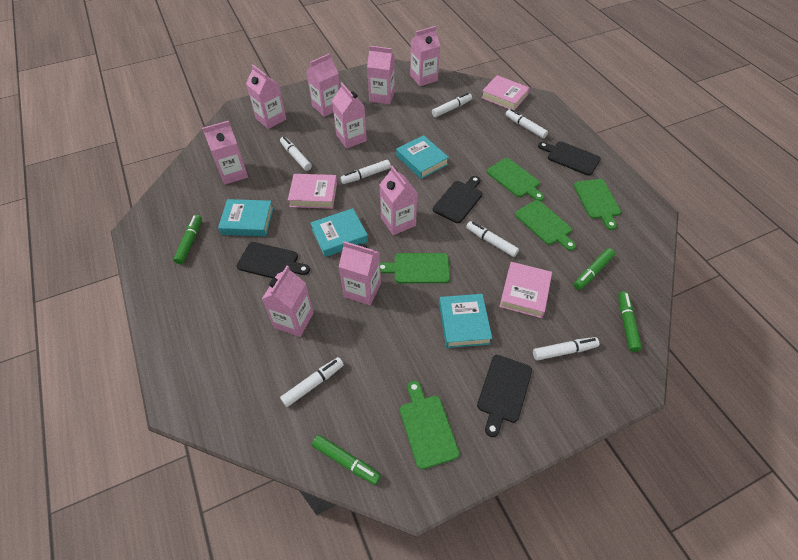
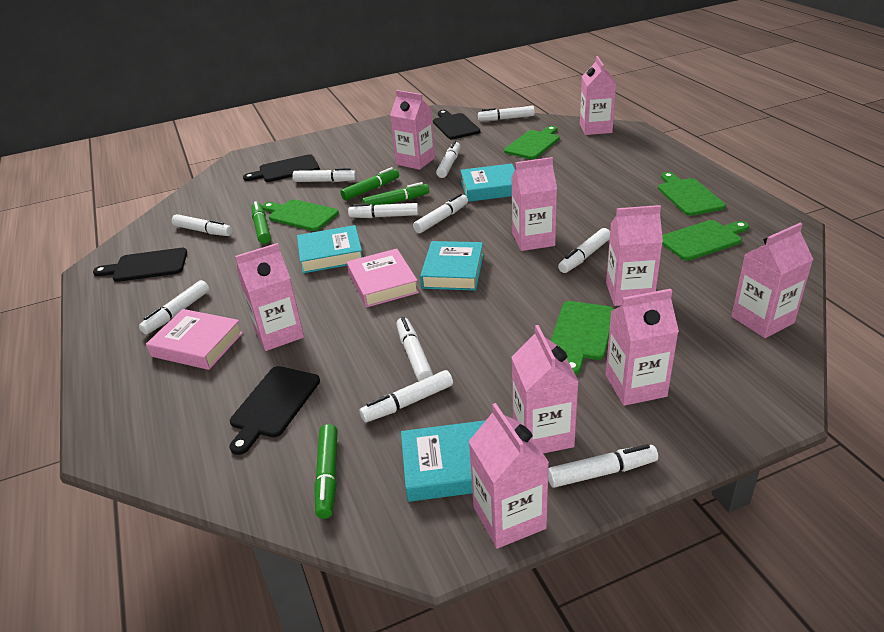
pink book: [288,174,337,209] [481,75,530,110] [499,262,552,318] = 3 -> [146,309,243,370] [347,249,419,308] = 2
white marker: [280,137,312,171] [280,357,344,407] [340,160,391,184] [432,93,472,117] [466,221,519,257] [505,109,548,139] [533,337,600,361] = 7 -> [139,280,209,335] [172,214,233,236] [293,168,357,182] [348,203,419,218] [359,370,453,422] [396,317,433,381] [413,193,468,233] [436,141,461,178] [478,106,535,121] [548,444,658,488] [558,228,610,273] = 11

